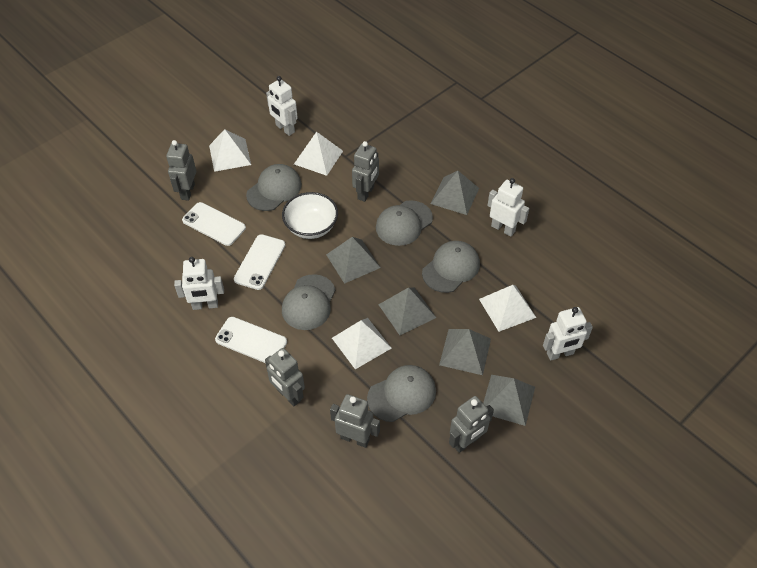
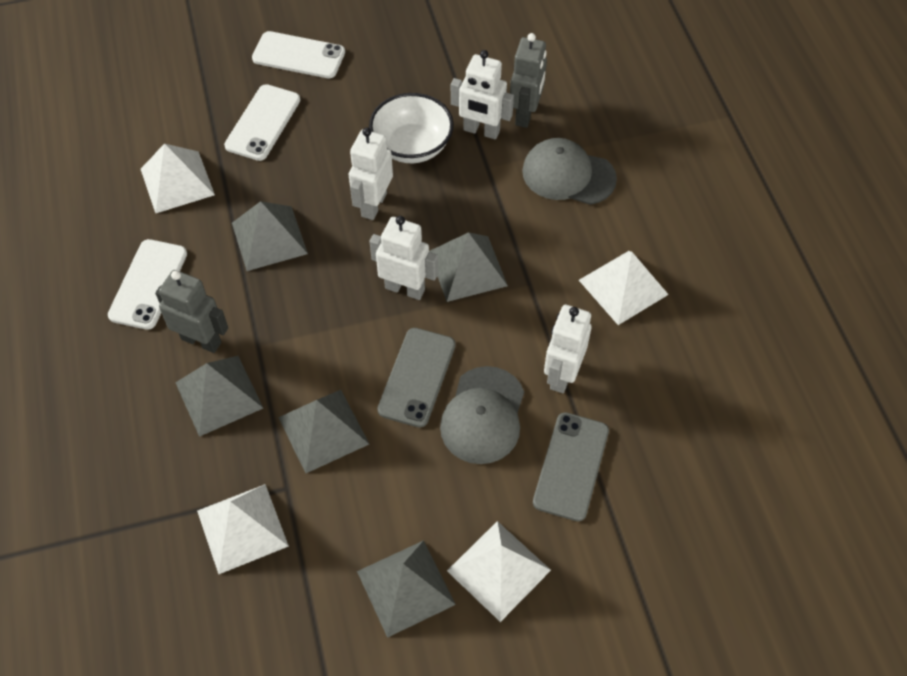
grey cap: [246,164,302,211] [282,274,336,330] [367,365,436,422] [376,200,433,246] [422,241,480,293] = 5 -> [440,366,524,464] [522,138,617,205] = 2
grey phone: none = 0 -> [377,328,455,428] [533,412,609,521] = 2
grey robot: [166,140,196,201] [265,348,305,406] [330,394,380,448] [352,141,379,202] [449,396,494,453] = 5 -> [155,270,228,353] [510,33,547,128] = 2

